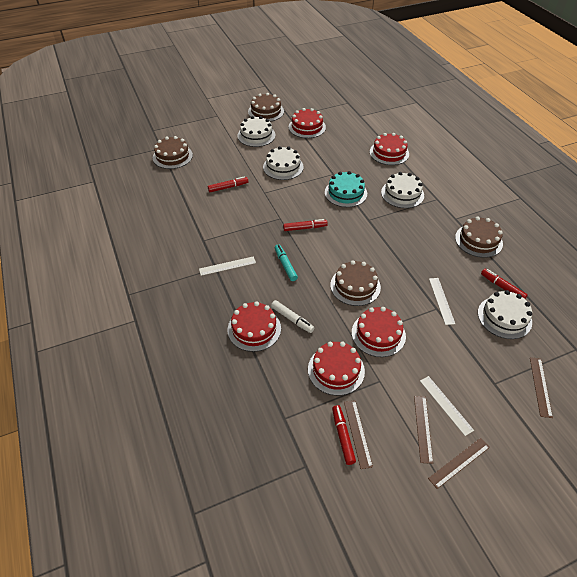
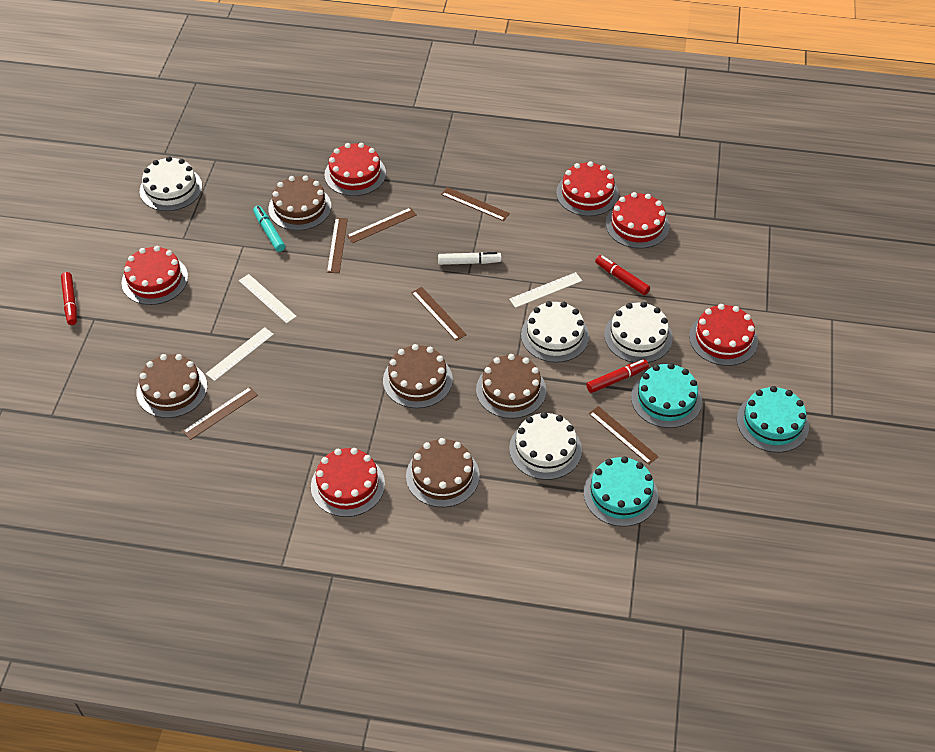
brown cake: [153,136,193,169] [248,93,284,122] [330,260,381,306] [455,217,503,258] = 4 -> [137,354,207,418] [268,175,331,231] [383,344,453,408] [406,438,480,507] [476,354,546,419] = 5
brown ruler: [344,400,373,469] [414,396,433,464] [428,438,490,489] [530,357,553,418] = 4 -> [183,387,258,440] [327,218,348,273] [346,207,416,243] [411,287,467,341] [441,187,510,221] [589,406,659,465] = 6
red cake: [228,301,281,352] [289,108,326,138] [308,342,365,396] [352,307,406,357] [370,133,409,165] = 5 -> [121,246,188,305] [311,448,385,517] [324,143,386,196] [556,161,619,216] [606,192,669,249] [689,304,758,366] = 6
red marker: [208,176,248,192] [283,219,328,231] [332,405,356,465] [481,269,528,299] = 4 -> [61,272,77,325] [586,359,649,393] [595,255,650,295] = 3
turquoise cake: [325,171,367,207] = 1 -> [584,456,658,527] [631,363,702,428] [737,386,809,452] = 3

